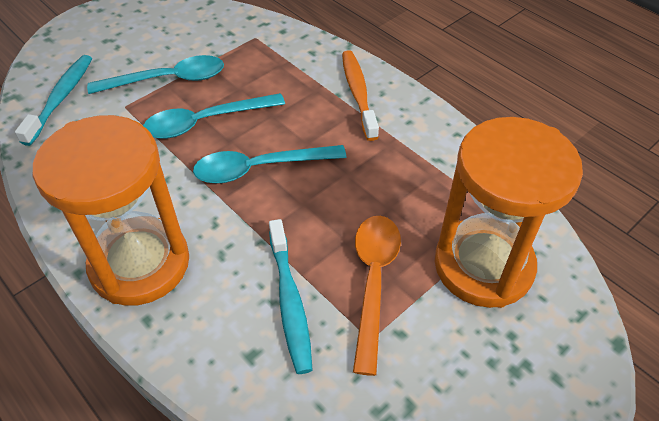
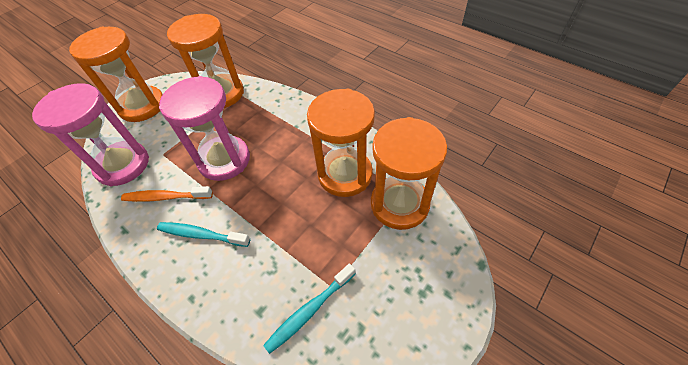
orange hourglass: [33,115,189,306] [435,117,583,308] = 2 -> [69,26,163,122] [167,14,244,108] [307,89,375,197] [371,117,447,230] = 4
orange spoon: [353,216,401,376] = 1 -> none = 0
pink hourglass: none = 0 -> [32,83,149,186] [159,76,250,181] = 2
turquoise spoon: [87,55,224,94] [143,93,285,139] [193,145,347,184] = 3 -> none = 0

